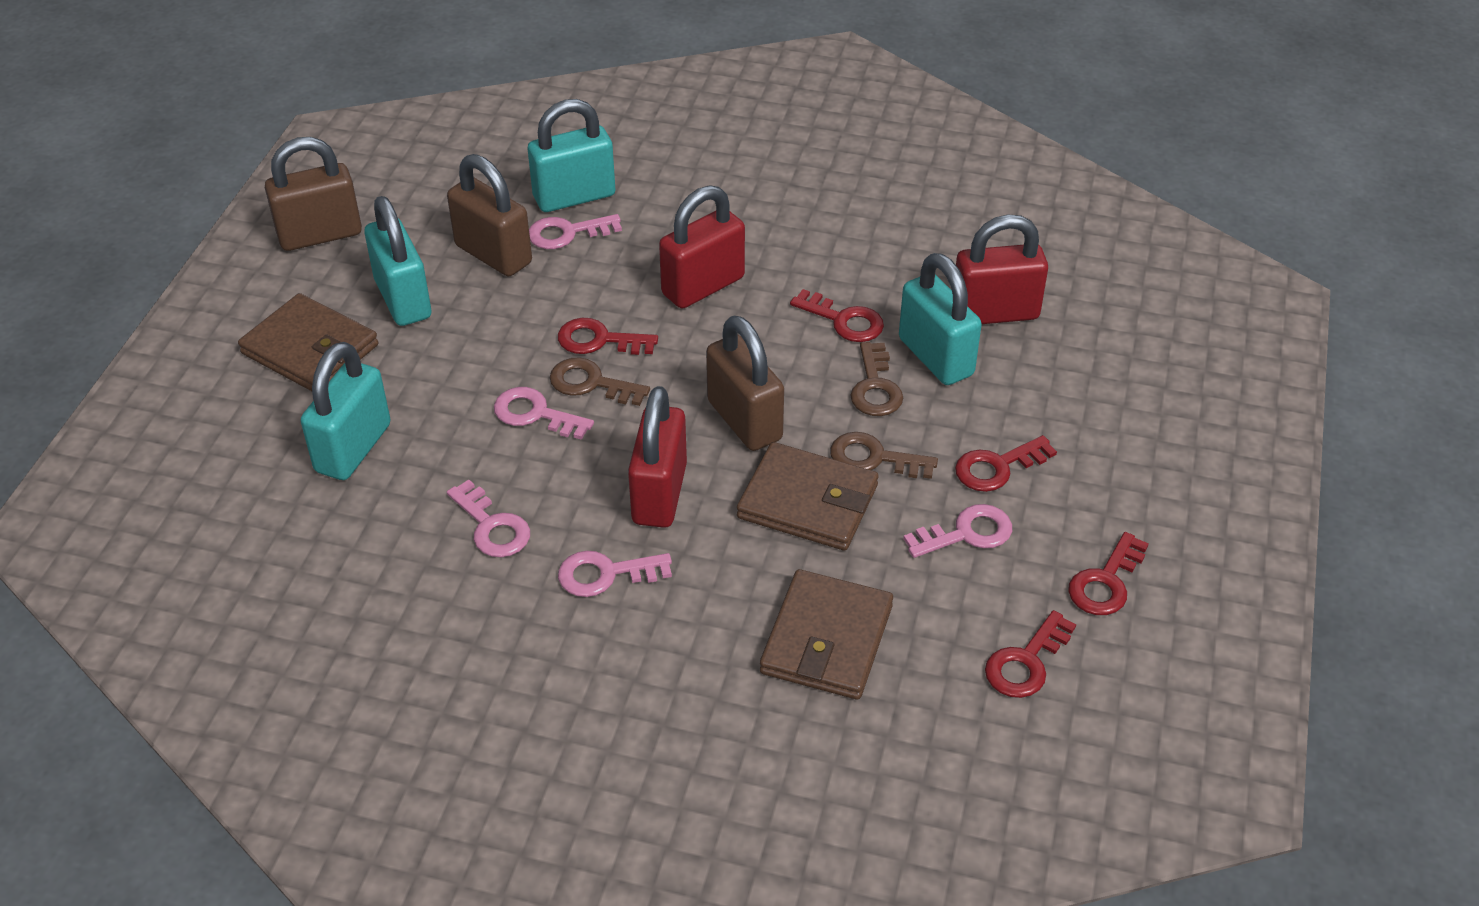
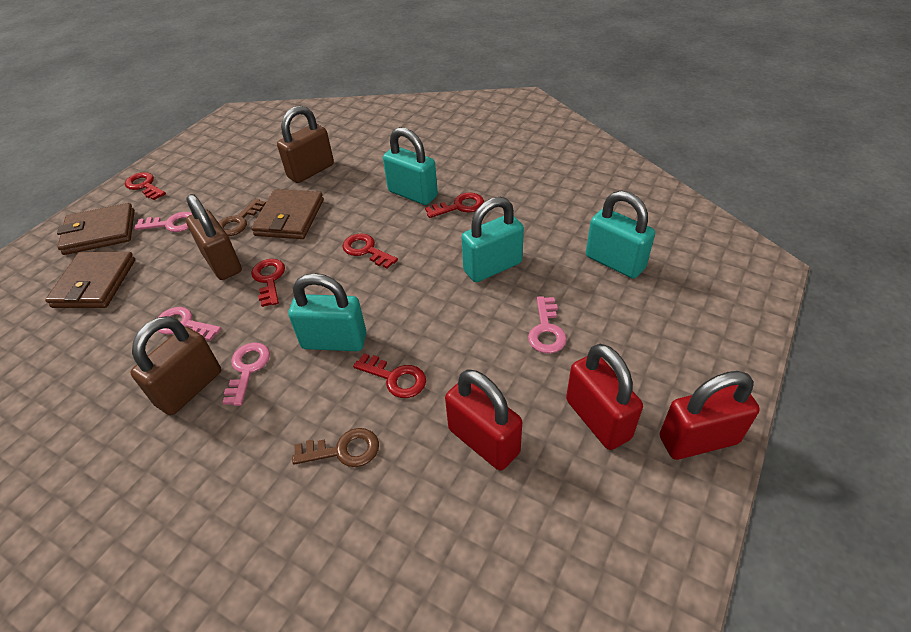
brown key: [550,358,650,406] [830,432,938,479] [850,342,903,416] = 3 -> [218,198,266,236] [292,428,379,467] = 2
pink key: [447,480,530,557] [494,387,594,440] [529,214,622,249] [558,551,672,597] [903,504,1012,558] = 5 -> [134,212,192,232] [158,307,221,341] [222,342,270,406] [528,296,567,354] = 4

